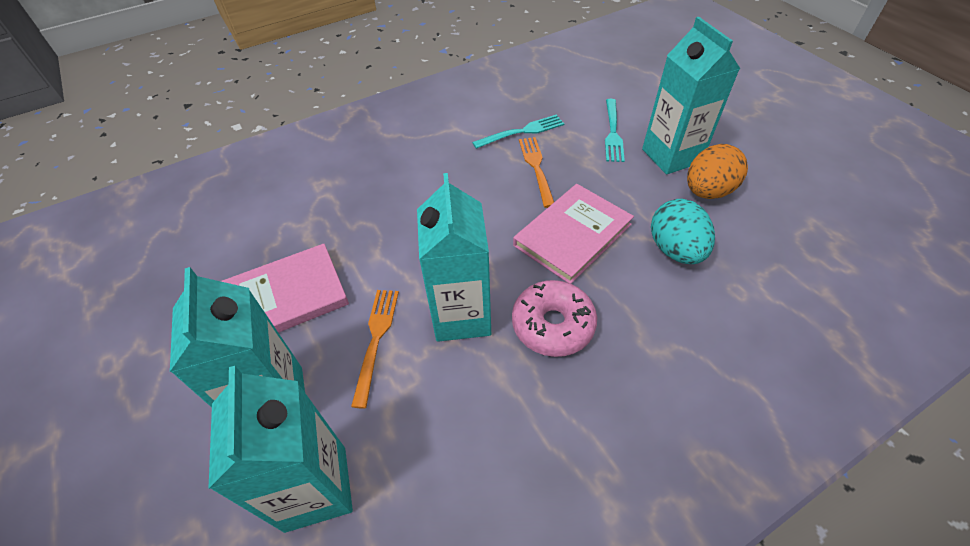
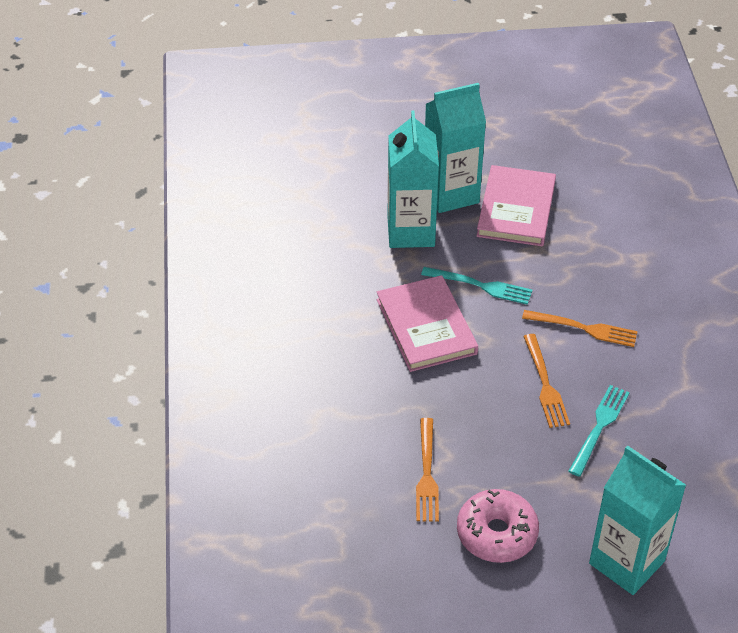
orange egg: [687,144,748,199] = 1 -> none = 0
orange fork: [351,290,399,409] [519,137,554,208] = 2 -> [416,418,439,522] [522,310,638,347] [523,334,570,428] = 3
turquoise carton: [170,267,305,407] [208,366,353,533] [417,173,491,342] [642,17,740,175] = 4 -> [387,110,439,248] [425,83,486,213] [589,445,686,595] = 3
turquoise egg: [651,199,715,264] = 1 -> none = 0

